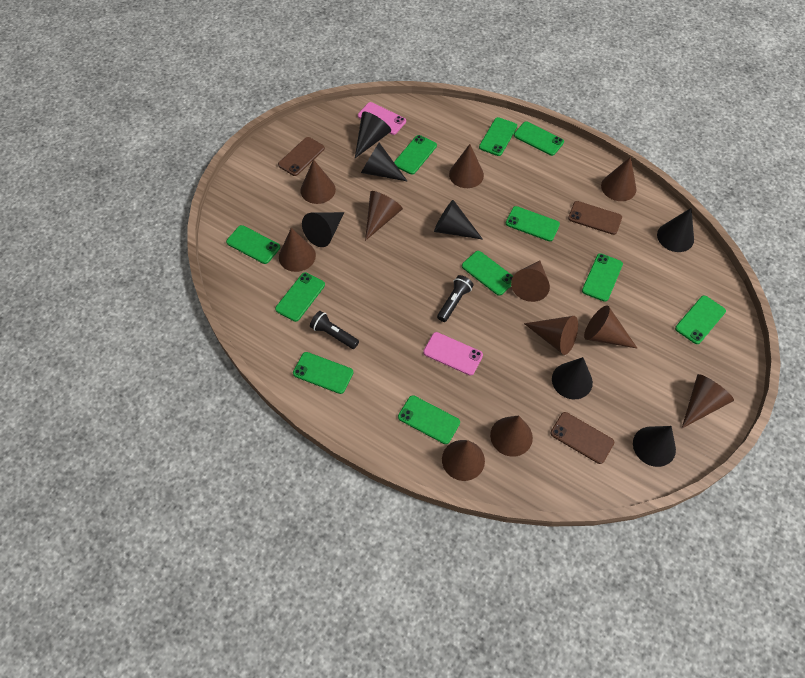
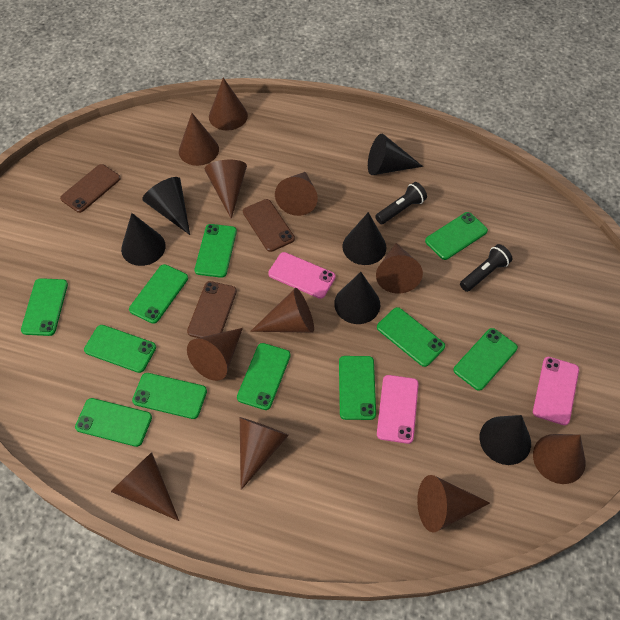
black cone: [302,212,344,247] [355,112,391,158] [361,143,408,182] [434,200,483,240] [552,357,593,399] [633,426,676,467] [657,208,694,252] = 7 -> [121,213,166,266] [142,177,190,235] [334,272,380,324] [342,212,386,265] [368,134,423,175] [480,415,531,465] = 6
pink phone: [358,102,406,135] [423,332,483,376] = 2 -> [268,252,336,299] [377,375,419,444] [533,357,579,425] = 3

